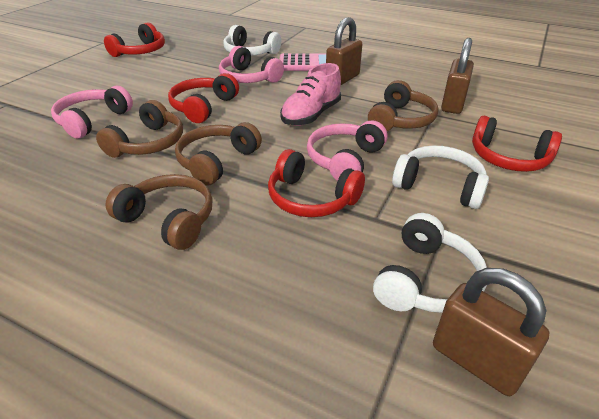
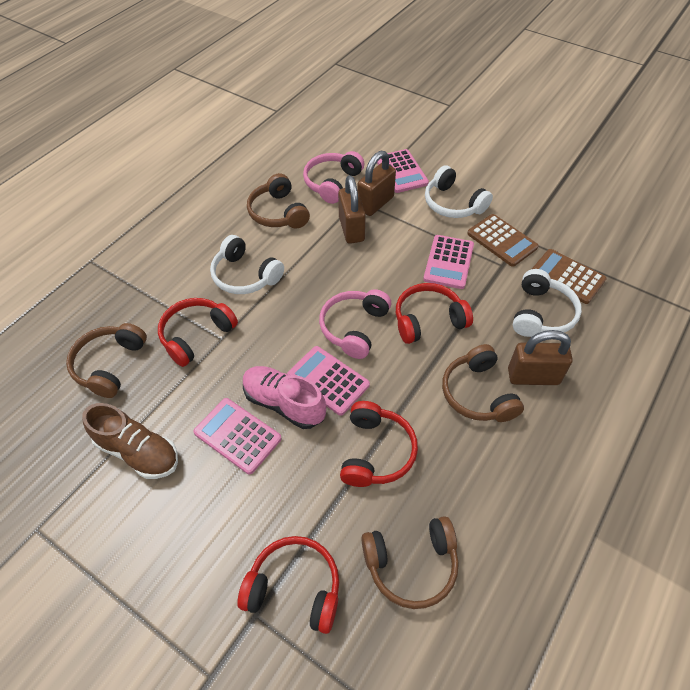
brown calculator: none = 0 -> [467,214,539,267] [532,249,607,304] = 2
brown shoe: none = 0 -> [82,403,178,479] = 1
pink calculator: [280,53,326,71] = 1 -> [193,398,282,474] [287,346,370,416] [377,149,429,193] [423,235,474,289] = 4
pink headphones: [51,86,133,139] [219,46,284,83] [307,120,387,181] = 3 -> [303,151,364,204] [319,289,391,359] = 2

